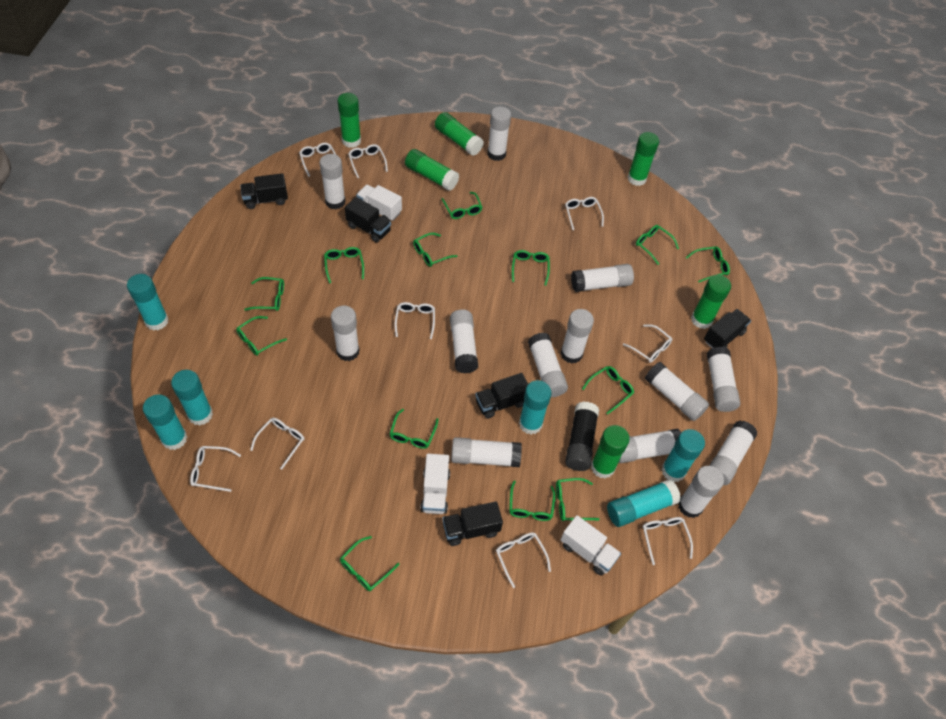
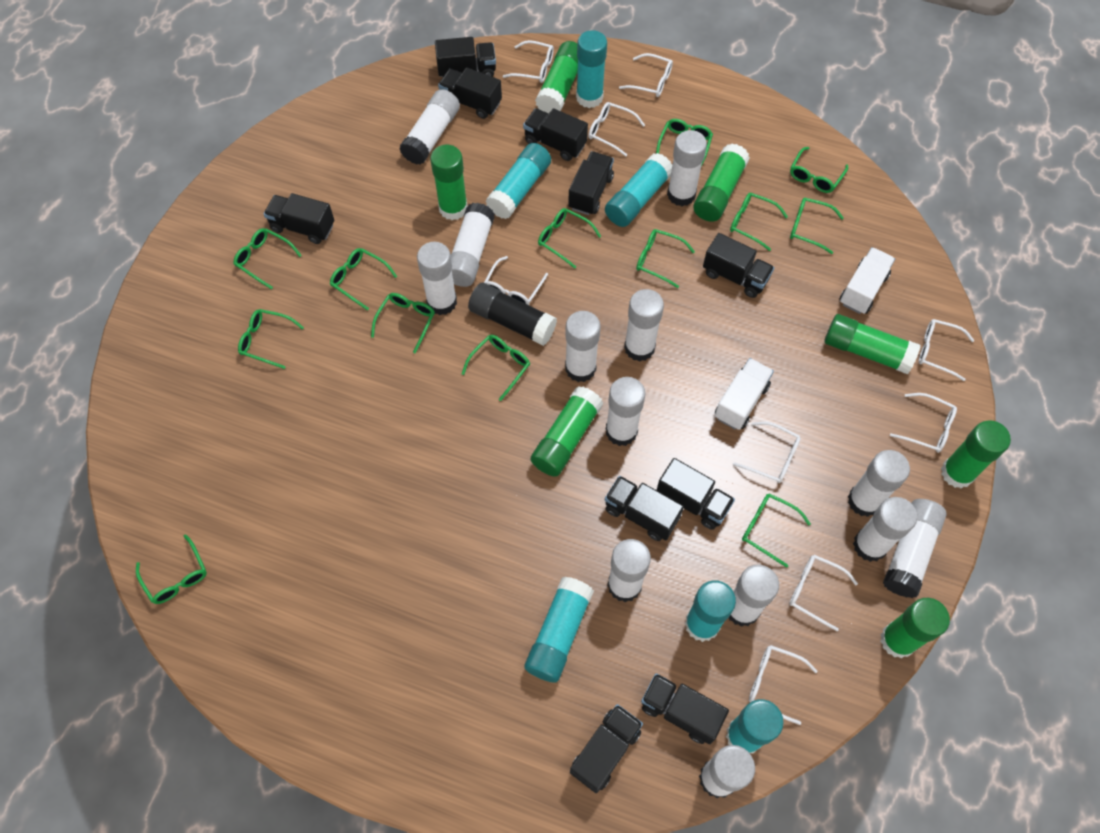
black truck: [240,173,288,209] [345,197,391,243] [442,502,503,546] [475,373,528,419] [704,309,751,348] = 5 -> [264,193,334,244] [435,37,496,77] [438,68,502,119] [523,108,588,161] [568,151,614,215] [570,704,643,793] [605,476,684,541] [641,673,729,744] [657,458,735,530] [703,233,774,298] = 10
green glue stick: [338,93,361,148] [405,149,459,191] [435,112,484,156] [591,425,630,479] [627,132,659,186] [691,275,731,329] = 6 -> [430,145,468,220] [531,386,603,477] [535,41,578,114] [693,143,750,222] [825,314,920,374] [880,598,950,658] [941,420,1011,489] = 7
white truck: [356,185,402,221] [420,454,450,514] [561,515,621,576] = 3 -> [715,358,774,430] [839,247,895,314] = 2

